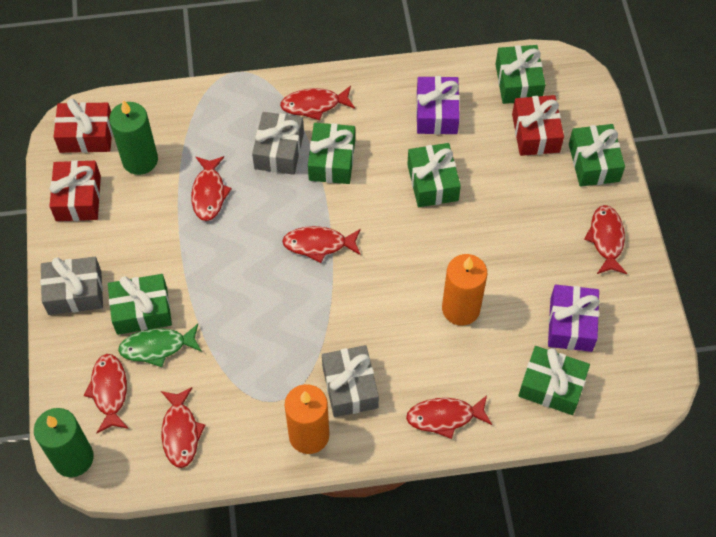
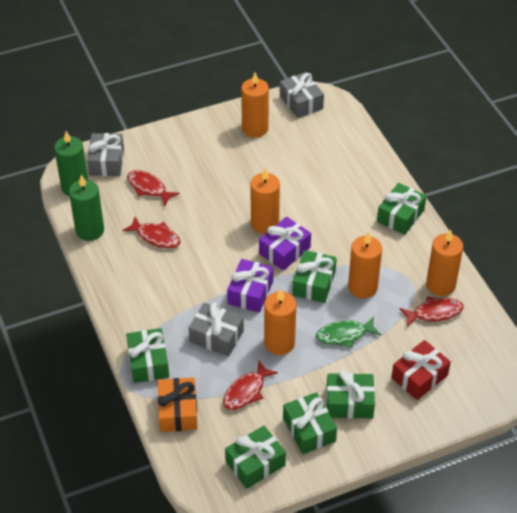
orange candle: [285,384,329,454] [442,254,487,326] = 2 -> [241,73,269,138] [251,168,280,234] [264,289,296,355] [348,232,382,299] [426,230,463,296] = 5
orange gift: none = 0 -> [158,378,198,432] = 1
red fish: [84,354,129,433] [161,387,205,468] [191,156,232,221] [280,86,355,120] [282,226,361,263] [406,395,492,439] [584,205,627,274] = 7 -> [122,217,181,248] [127,170,179,206] [223,361,278,410] [399,296,464,327] = 4
red gift: [49,160,101,221] [54,99,113,153] [512,95,564,156] = 3 -> [391,340,451,400] = 1

